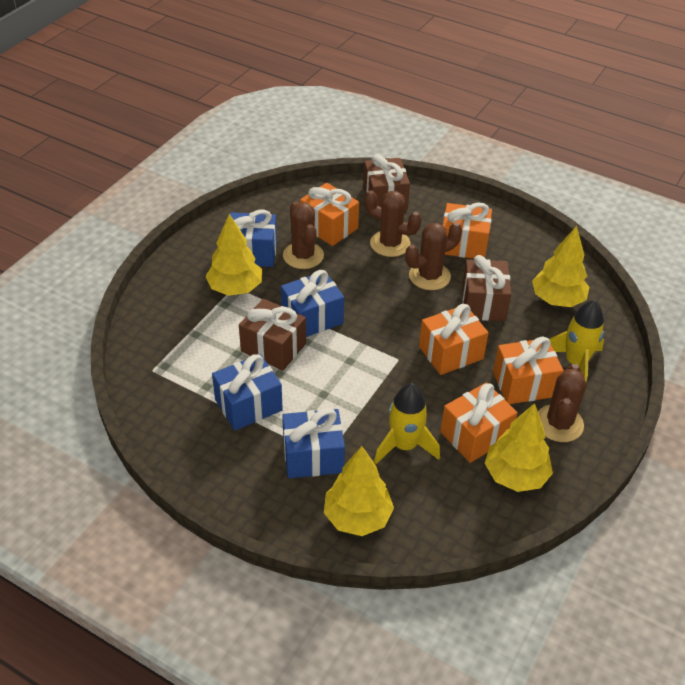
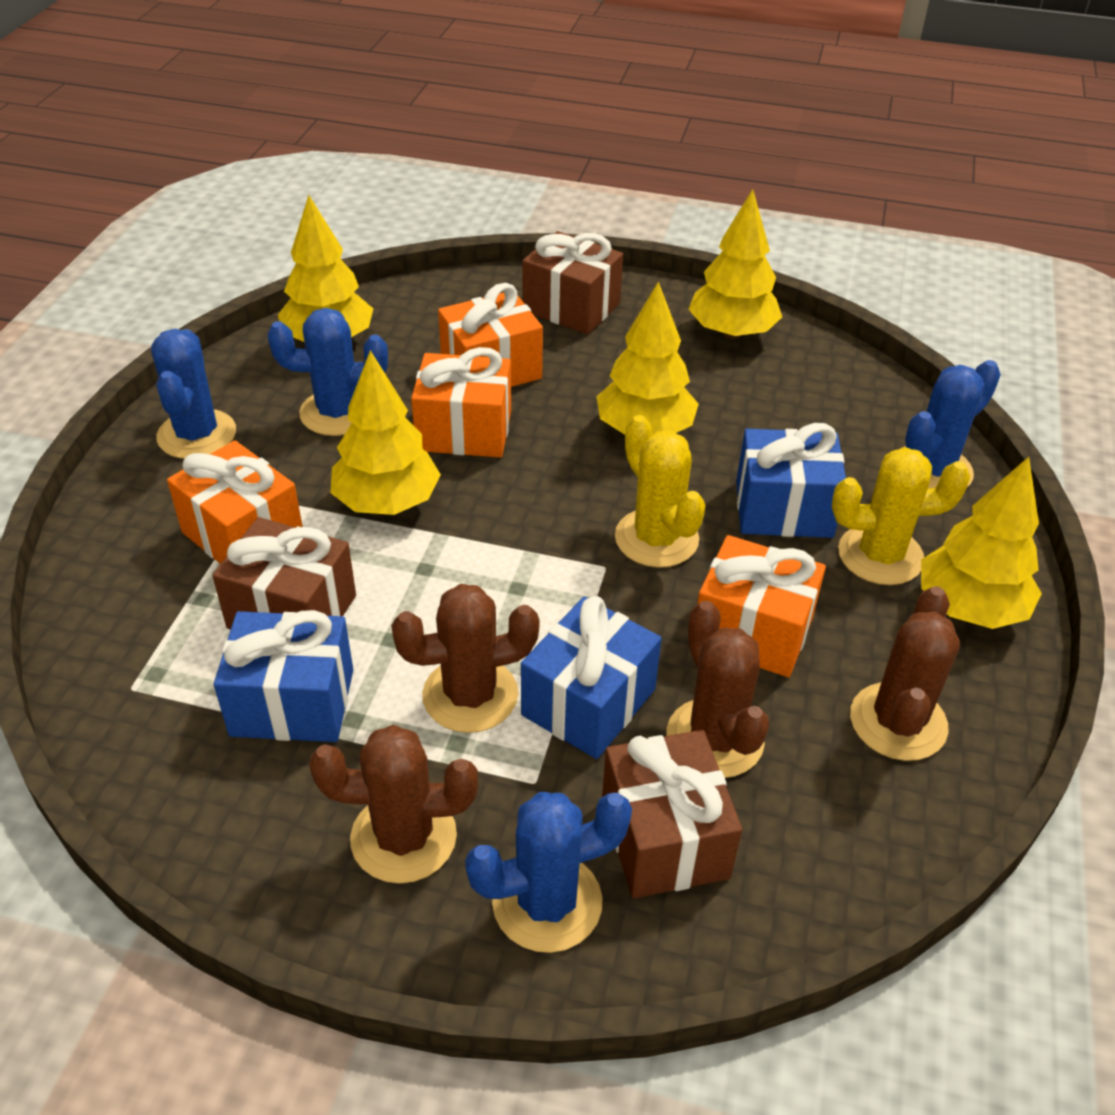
blue cactus: none = 0 -> [151,329,236,459] [268,308,388,436] [465,792,632,953] [902,360,1001,489] = 4
blue gift: [212,354,283,431] [230,210,277,267] [281,270,344,337] [282,408,345,478] = 4 -> [214,610,353,742] [521,596,662,759] [736,423,846,538] = 3
orange gift: [300,183,359,246] [419,304,488,375] [440,383,518,463] [443,202,492,259] [493,337,564,404] = 5 -> [167,440,303,564] [411,347,511,457] [438,283,543,387] [697,535,826,677] = 4
yellow cactus: none = 0 -> [615,415,706,568] [832,447,971,585] = 2
yellow rocket: [374,383,440,464] [549,300,604,382] = 2 -> none = 0
yellow tree: [206,214,262,296] [324,446,394,536] [485,403,553,492] [532,226,589,307] = 4 -> [278,195,373,342] [330,350,441,515] [596,282,699,435] [688,189,782,339] [921,457,1042,629] = 5

